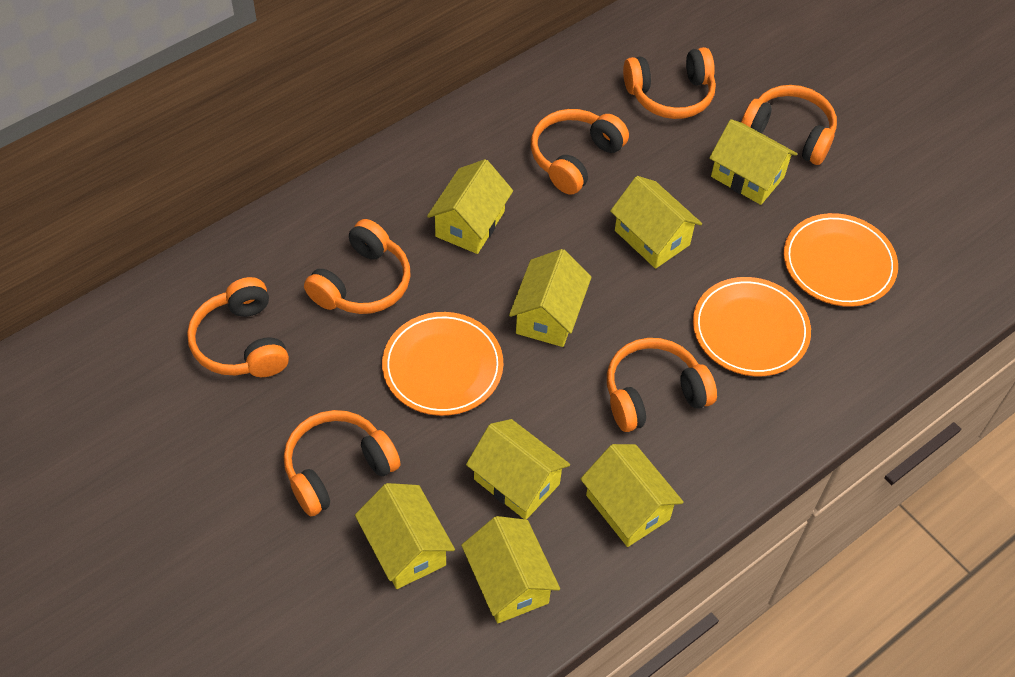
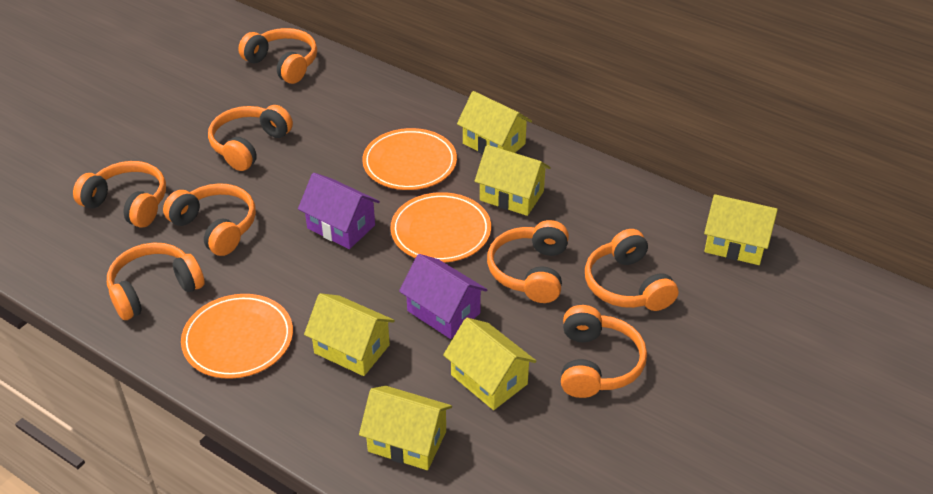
orange headphones: [187,277,289,377] [284,410,401,516] [304,219,411,314] [531,109,629,195] [607,338,717,432] [623,47,716,119] [741,85,837,165] = 7 -> [73,161,166,228] [107,243,205,320] [163,183,256,256] [208,105,293,171] [238,28,317,84] [487,220,569,303] [561,305,647,398] [585,229,678,311] = 8
purple house: none = 0 -> [298,173,380,249] [399,254,488,339] = 2
yellow house: [355,483,455,589] [427,159,513,254] [461,516,560,623] [466,419,570,520] [509,249,592,347] [580,444,684,547] [610,176,702,269] [709,119,797,205] = 8 -> [304,293,395,376] [359,386,452,470] [443,318,537,410] [457,91,532,155] [475,145,551,216] [704,194,778,265] = 6

